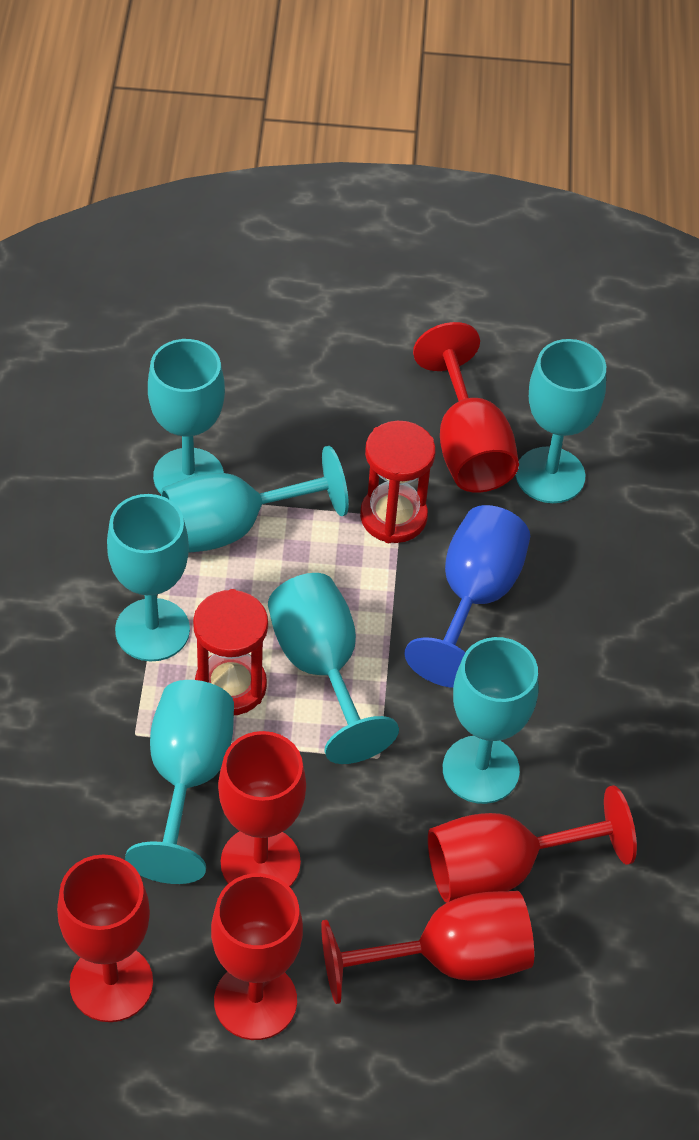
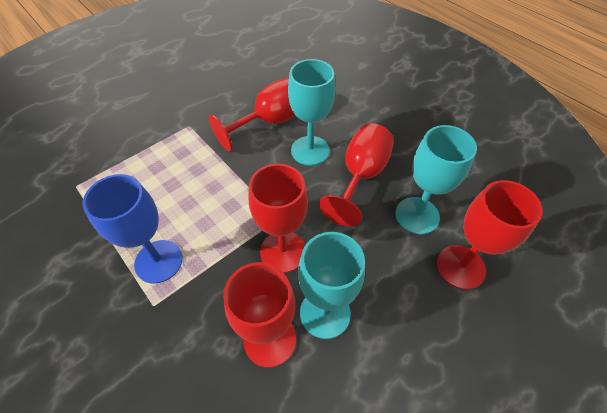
red goblet: [57,854,153,1022] [211,873,303,1040] [218,731,306,887] [321,891,534,1004] [413,322,519,493] [428,785,637,903] = 6 -> [209,77,295,152] [223,262,296,368] [248,164,308,273] [319,123,394,226] [437,180,543,290] = 5
red hourglass: [193,589,268,715] [360,421,436,543] = 2 -> none = 0
turquoise goblet: [107,494,190,662] [125,680,234,884] [148,339,225,494] [161,446,349,553] [268,573,399,764] [443,637,538,804] [516,339,606,503] = 7 -> [288,59,335,166] [298,232,365,339] [395,125,477,234] = 3

